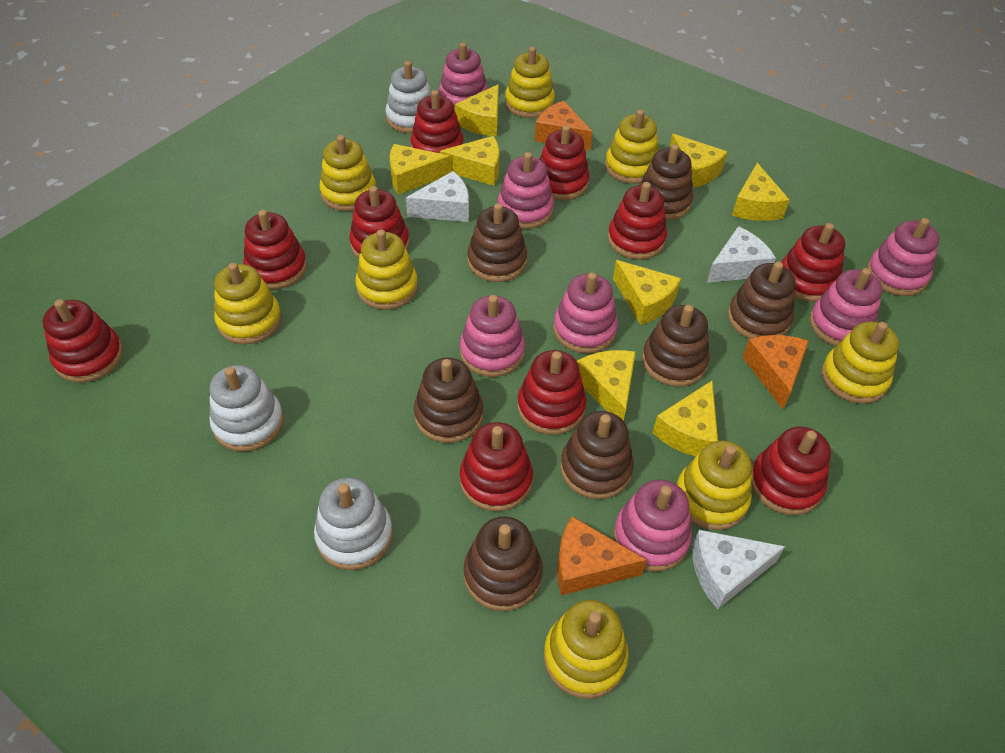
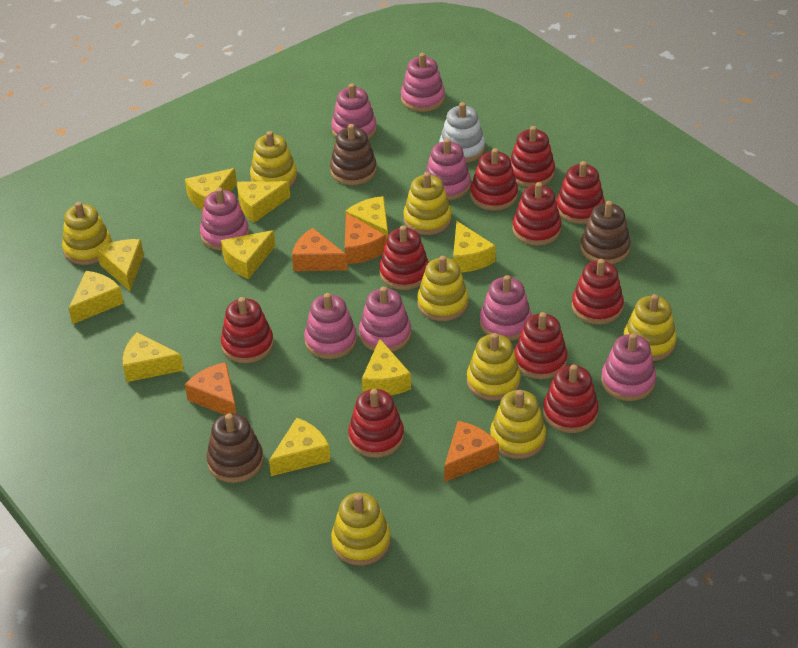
brown stacking toy: [414,358,483,443] [464,517,543,611] [467,203,527,282] [560,411,634,499] [639,144,693,220] [642,305,709,387] [728,261,796,339] = 7 -> [206,413,264,483] [330,124,377,185] [580,201,631,264] = 3
orange cheese: [535,101,593,150] [557,516,647,595] [742,335,809,409] = 3 -> [185,362,236,415] [292,228,347,271] [345,213,386,264] [444,421,499,482] = 4
pink stacking toy: [439,42,488,111] [460,295,525,377] [497,152,554,229] [553,272,618,354] [613,480,692,572] [809,268,882,346] [867,218,939,296] = 7 -> [200,188,249,250] [304,293,357,359] [331,83,377,140] [359,287,411,352] [401,53,445,112] [426,138,471,200] [480,275,532,341] [601,333,656,401] = 8
white cheese: [406,171,469,222] [692,530,785,609] [707,226,776,283] = 3 -> none = 0
white stacking toy: [209,365,284,452] [314,477,393,570] [385,61,431,133] = 3 -> [439,102,485,163] = 1
yellow cheese: [389,144,450,194] [440,136,499,186] [455,84,499,136] [577,350,636,421] [613,260,681,325] [652,381,718,457] [669,134,727,188] [732,163,790,221] = 8 -> [69,271,124,324] [96,239,144,291] [123,332,184,382] [185,168,237,210] [221,230,275,279] [237,181,290,223] [269,418,330,476] [345,196,388,239] [362,339,411,395] [453,221,496,272] = 10

